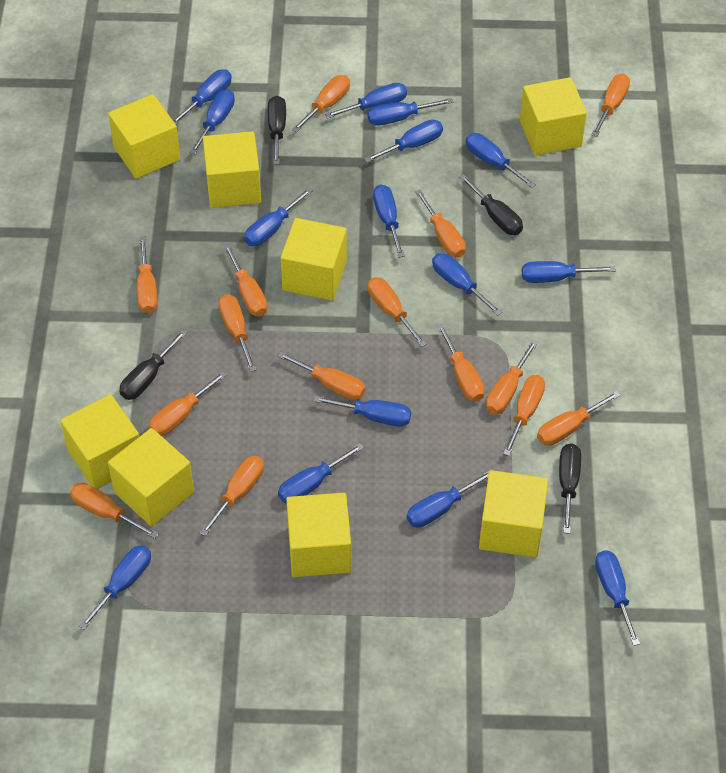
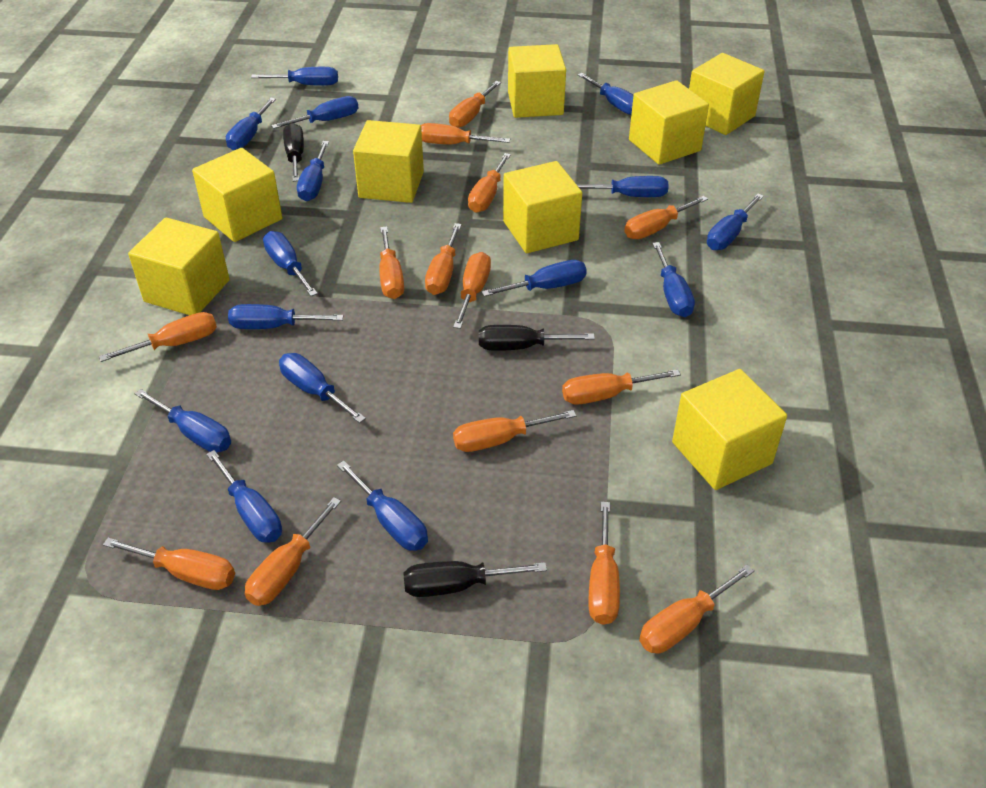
black screwdriver: [120,329,187,400] [268,96,286,165] [459,174,523,235] [559,443,581,534] = 4 -> [283,123,304,182] [403,561,547,597] [479,325,595,351] = 3
orange screwdriver: [70,483,159,539] [137,237,158,313] [149,371,227,436] [200,456,264,536] [219,294,256,372] [223,244,268,316] [277,351,366,400] [292,75,350,132] [368,277,427,347] [415,189,466,258] [437,324,485,402] [486,340,538,414] [503,375,545,456] [537,391,621,446] [592,74,630,137] = 15 -> [99,312,217,362] [103,538,235,590] [245,497,341,606] [379,227,404,299] [421,123,510,144] [425,223,462,295] [449,81,501,128] [453,252,491,329] [453,410,576,452] [468,153,511,213] [562,369,681,405] [588,502,620,625] [624,196,708,239] [639,565,754,654] = 14

